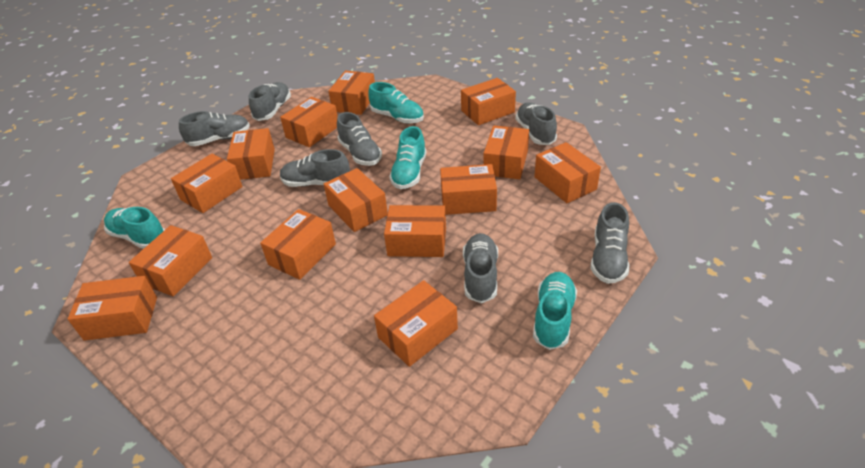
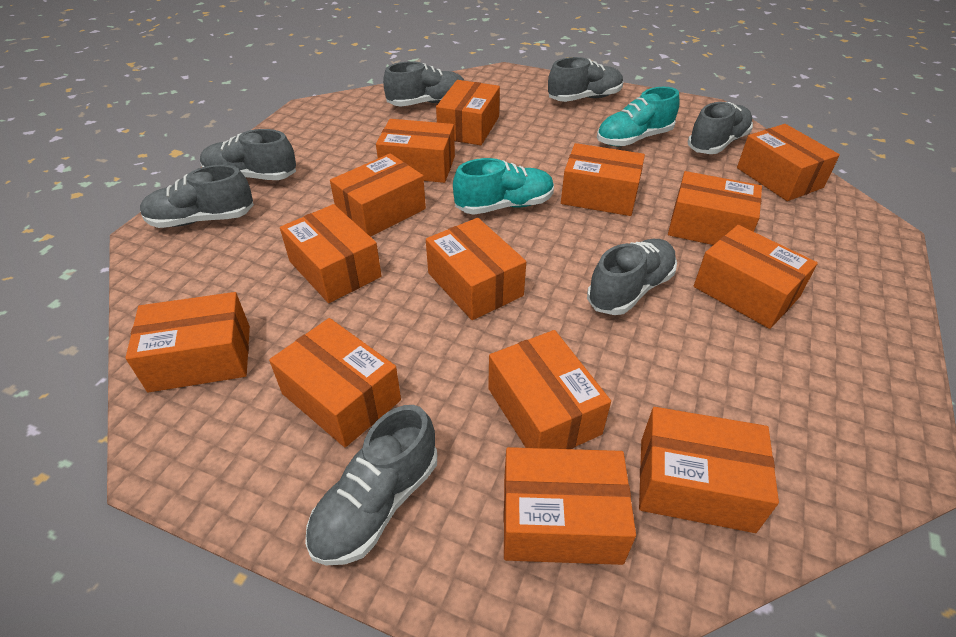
turquoise shoe: [104,207,165,249] [368,82,424,123] [389,126,426,189] [533,272,577,350] = 4 -> [453,158,554,215] [597,87,680,146] = 2

